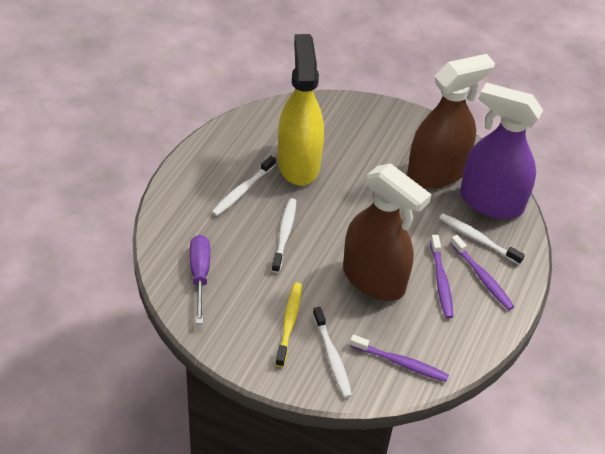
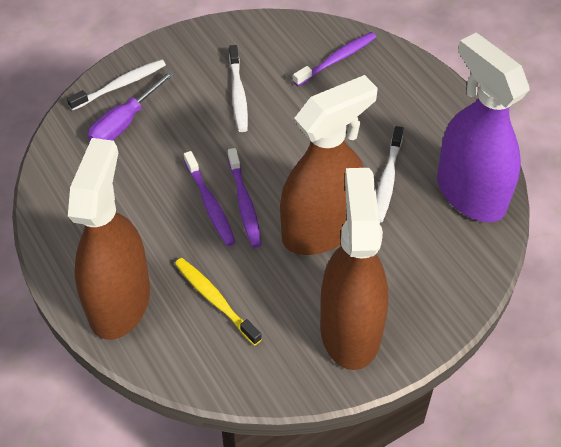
brown spray bottle: [343,163,432,301] [407,54,495,188] = 2 -> [68,138,150,340] [280,75,378,255] [320,168,388,370] = 3
white toothbrush: [212,156,276,216] [272,198,296,273] [313,307,352,398] [439,213,525,265] = 4 -> [67,59,166,111] [229,45,248,132] [376,126,403,223] = 3
yellow spray bottle: [278,34,324,186] = 1 -> none = 0

